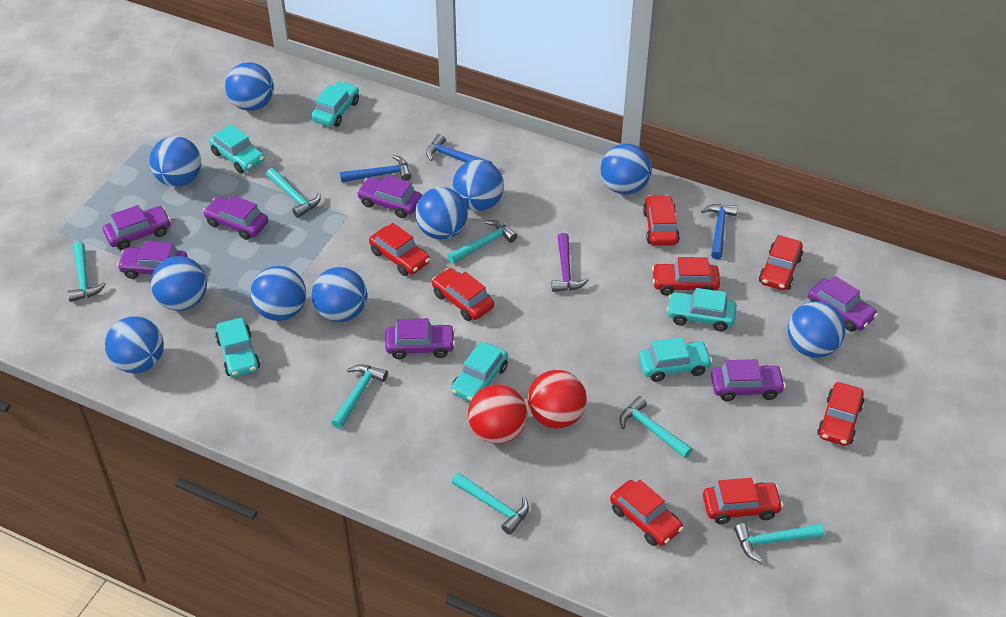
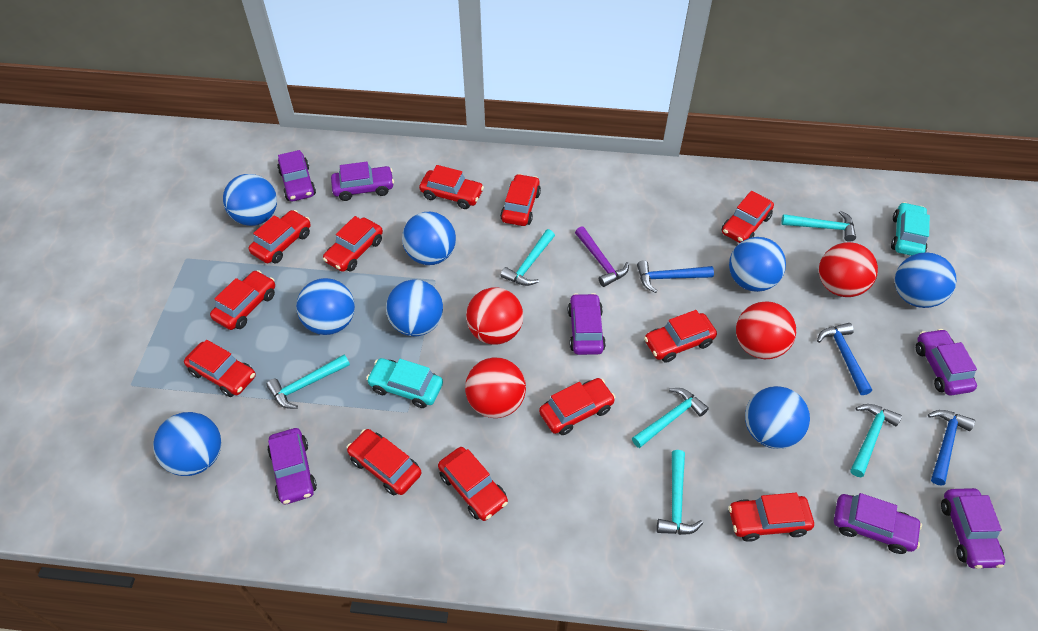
blue ball: [105,316,164,373] [150,136,201,187] [151,256,207,311] [225,62,274,111] [250,266,306,321] [312,267,367,322] [415,187,468,240] [452,160,504,211] [601,144,652,195] [788,301,845,358] = 10 -> [153,412,221,476] [223,174,277,226] [296,278,355,335] [386,279,443,336] [402,212,456,265] [729,237,786,292] [745,386,810,449] [895,252,957,308] = 8
red ball: [468,384,527,444] [528,370,587,429] = 2 -> [465,358,526,418] [466,288,523,345] [736,301,796,359] [819,242,878,297] = 4
red car: [369,223,430,276] [432,268,494,321] [610,480,684,546] [643,195,680,246] [652,257,720,296] [703,478,783,524] [759,235,803,290] [817,382,864,446] = 8 -> [184,340,256,397] [210,270,275,330] [249,210,311,263] [323,216,383,272] [347,429,422,495] [419,165,484,209] [438,447,508,521] [500,174,541,226] [539,378,615,435] [644,310,717,363] [722,191,774,243] [728,493,814,542] = 12
turquoise car: [209,124,265,173] [215,318,260,377] [311,81,359,127] [451,342,508,402] [639,337,712,382] [667,288,737,331] = 6 -> [366,358,443,408] [891,202,930,256] = 2
turquoise hammer: [67,241,106,302] [266,168,321,218] [331,364,388,429] [447,220,517,264] [452,473,529,535] [619,396,692,458] [734,523,824,562] = 7 -> [266,355,350,409] [501,229,555,286] [632,388,709,448] [657,450,703,535] [781,211,856,242] [851,404,902,477] = 6

